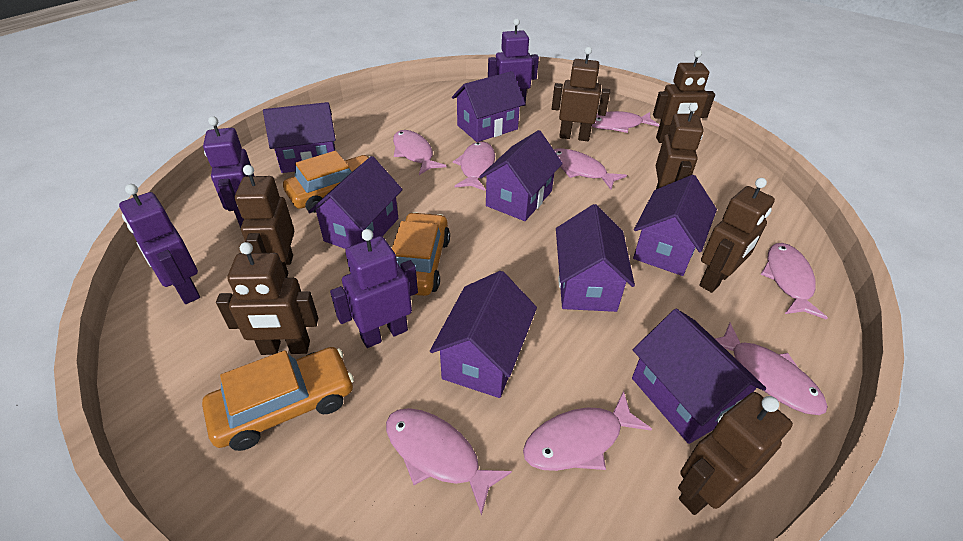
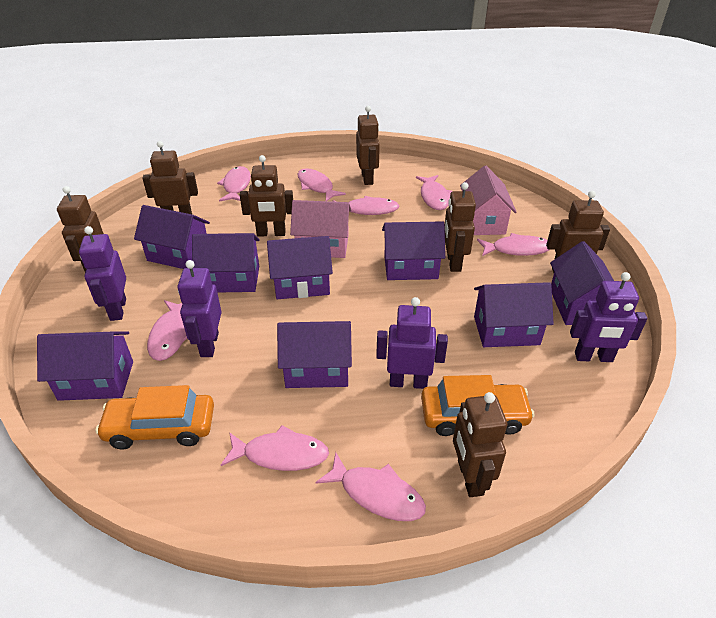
orange car: [202,347,354,451] [283,151,370,213] [392,212,450,296] = 3 -> [96,385,214,450] [421,375,534,436] = 2
pink house: none = 0 -> [290,200,351,258] [460,166,517,235] = 2

